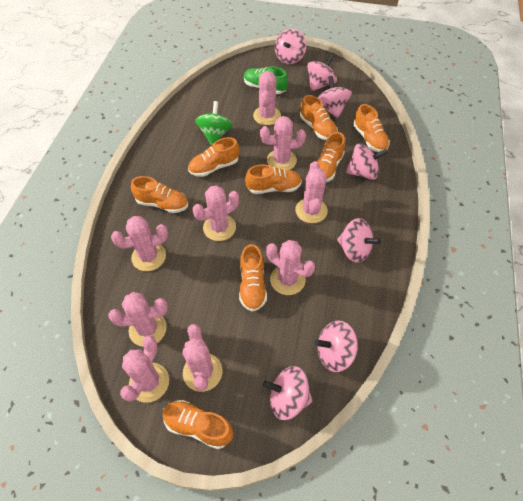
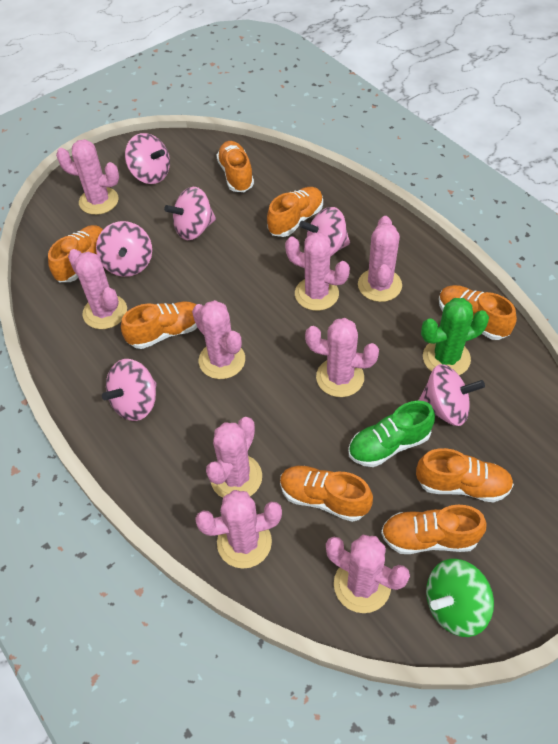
green cactus: none = 0 -> [421,298,489,375] = 1
pink spinning top: [263,366,312,420] [275,29,306,64] [307,54,337,92] [314,321,358,372] [317,76,352,119] [337,218,381,263] [345,144,388,180] = 7 -> [96,221,152,277] [102,359,157,421] [125,133,170,184] [164,187,216,240] [299,207,350,257] [418,364,485,426] = 6

